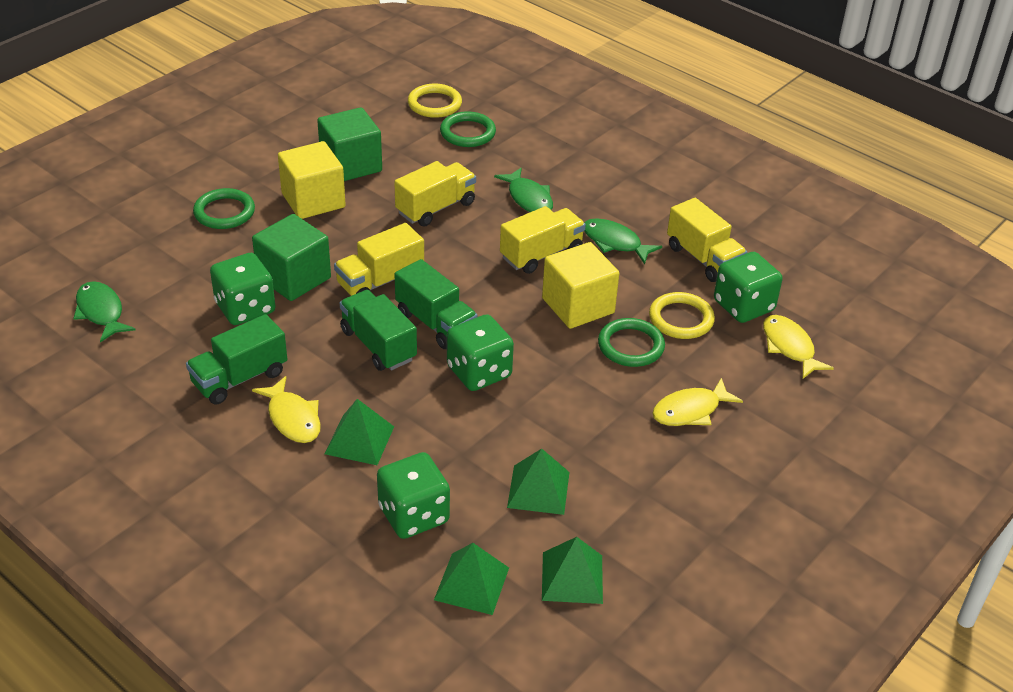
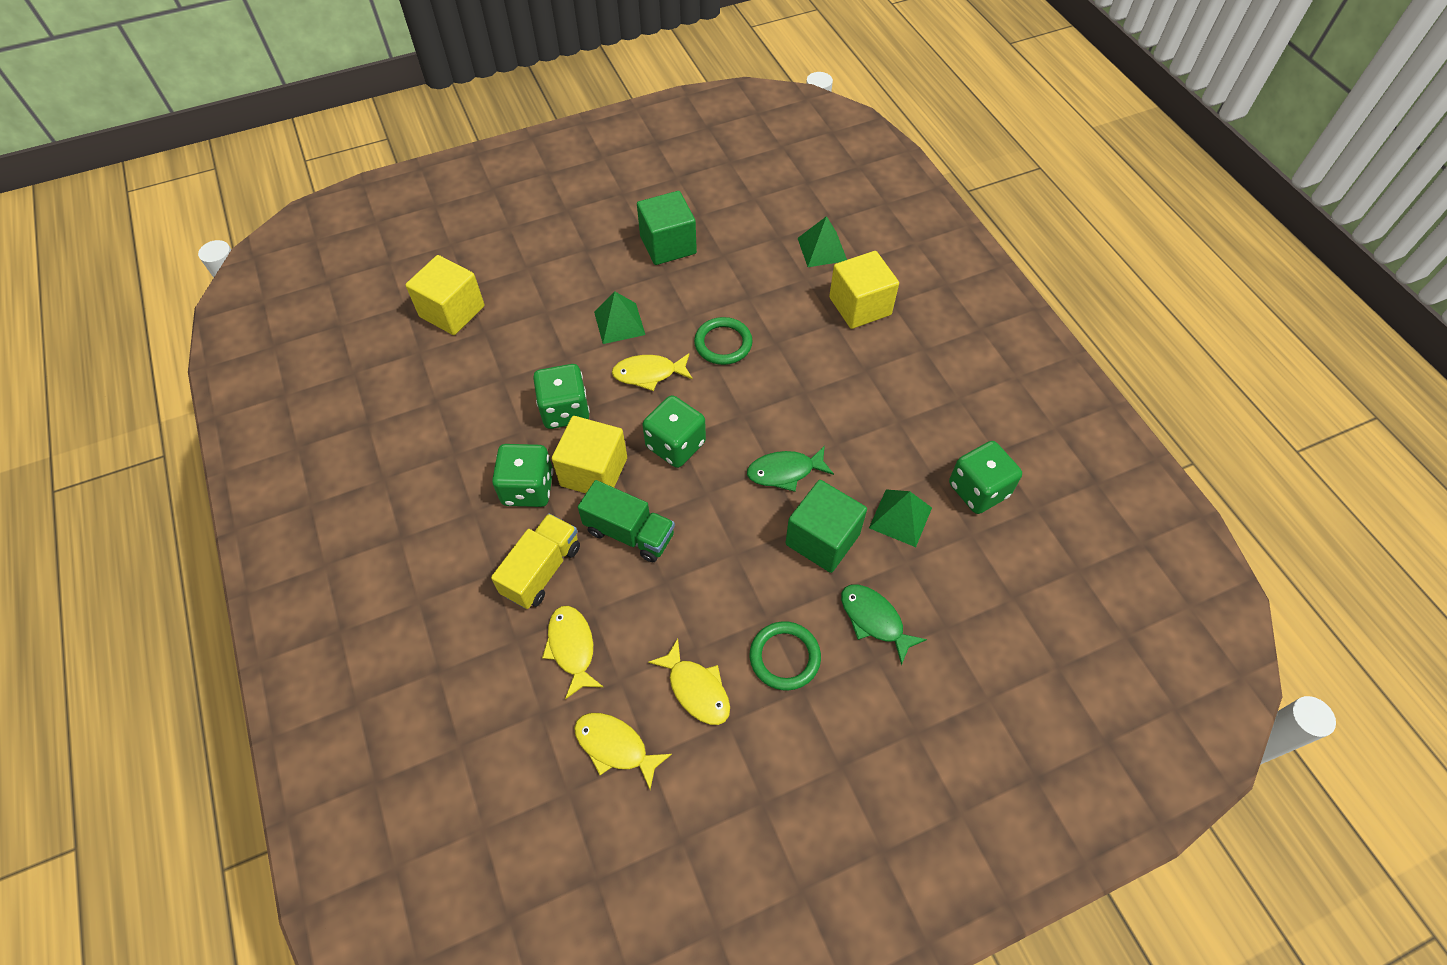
green fish: [73,281,136,342] [494,167,553,212] [584,218,662,264] = 3 -> [747,446,834,492] [841,584,927,665] = 2
green pyramid: [325,399,394,465] [434,543,509,615] [507,449,570,515] [542,537,603,604] = 4 -> [594,292,645,344] [798,216,847,267] [869,489,932,547] = 3
green ring: [193,188,255,229] [440,111,496,147] [598,318,665,367] = 3 -> [694,317,753,365] [750,621,821,691] = 2
green truck: [186,314,287,404] [340,290,417,371] [395,259,478,349] = 3 -> [578,480,675,562] = 1
yellow cube: [278,141,346,219] [542,242,619,329] = 2 -> [406,255,485,335] [552,416,627,493] [829,251,899,329] = 3
yellow fish: [252,376,321,443] [652,378,743,426] [763,315,834,379] = 3 -> [542,606,603,699] [574,713,672,789] [612,353,693,391] [648,639,730,725] = 4
yellow ring: [408,84,462,118] [649,292,715,339] = 2 -> none = 0
yellow truck: [334,223,424,296] [394,161,476,227] [500,206,586,274] [667,198,747,282] = 4 -> [491,513,580,609] = 1

